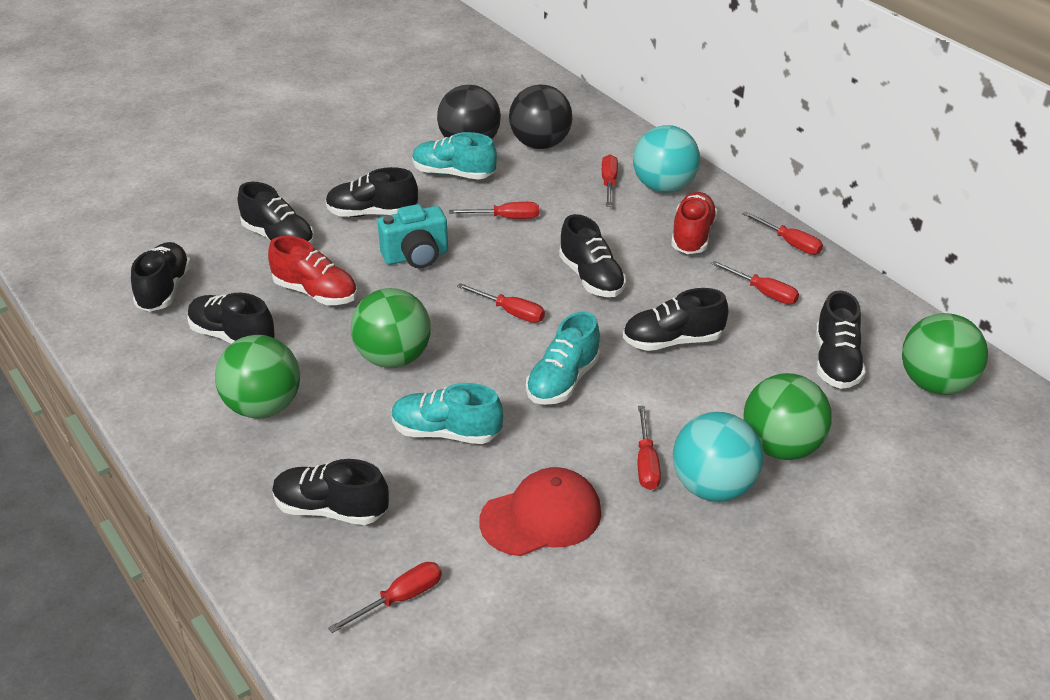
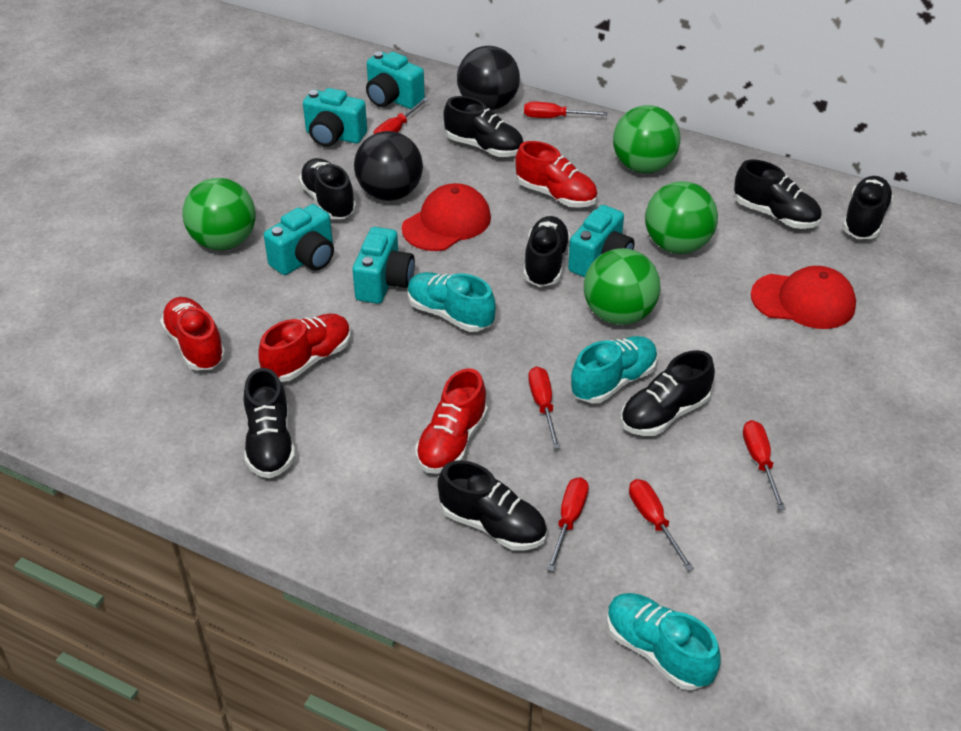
red cap: [479,467,601,556] = 1 -> [402,183,491,251] [751,266,856,329] = 2
red screwdriver: [328,562,442,633] [449,202,539,219] [457,283,545,323] [602,154,618,207] [638,406,661,490] [711,261,799,304] [743,212,823,255] = 7 -> [373,98,428,135] [524,102,607,118] [528,366,560,449] [547,477,589,572] [629,479,694,571] [743,420,786,510] = 6
red shoe: [268,236,357,305] [671,192,718,254] = 2 -> [160,297,226,371] [258,313,351,382] [415,368,488,474] [515,141,598,208] = 4
turquoise ball: [633,125,700,193] [673,412,763,502] = 2 -> none = 0
turquoise camera: [378,204,448,268] = 1 -> [264,204,334,275] [303,88,367,147] [352,227,415,304] [366,51,425,109] [568,205,634,277] = 5

